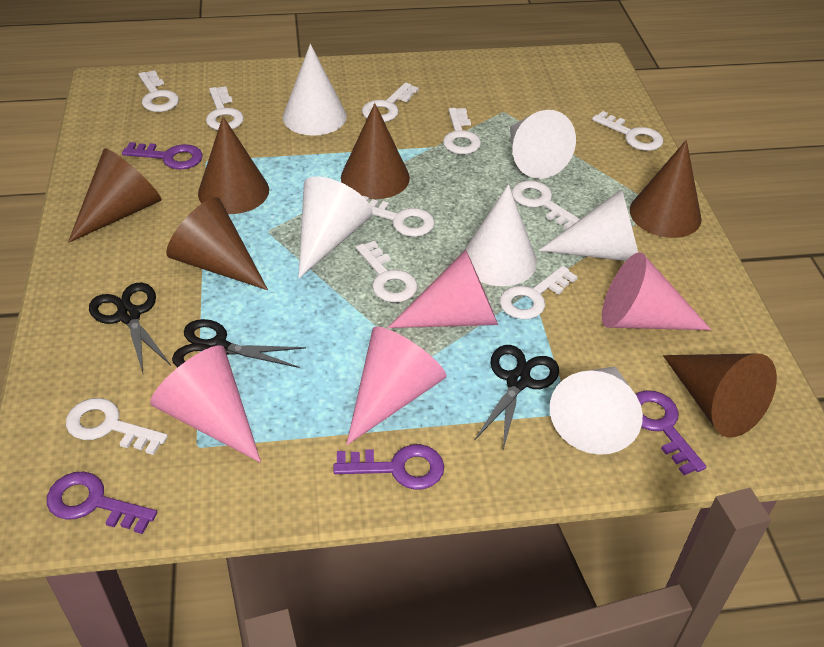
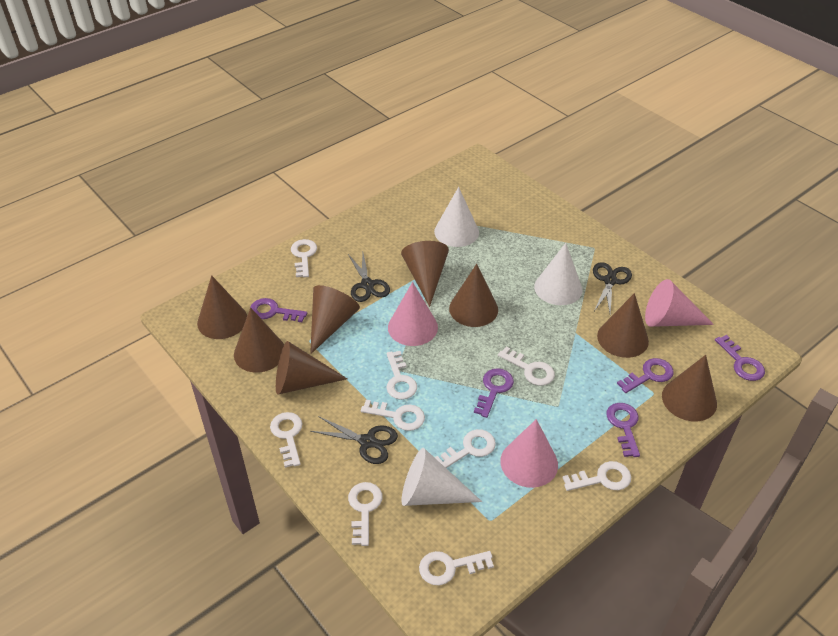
brown cone: [68,148,161,243] [166,197,268,290] [198,116,269,214] [341,103,410,199] [629,140,702,238] [663,353,777,437] = 6 -> [197,275,247,339] [234,307,284,373] [276,341,347,395] [310,285,360,354] [401,241,449,307] [449,264,498,327] [597,293,649,358] [662,355,717,421] = 8
pink cone: [150,345,261,463] [346,327,446,445] [388,250,498,328] [602,252,711,330] = 4 -> [388,282,438,346] [500,419,558,488] [645,279,714,327] = 3
purple key: [47,472,157,534] [122,142,203,170] [333,444,444,490] [636,390,706,475] = 4 -> [250,298,307,322] [474,368,514,418] [606,403,640,457] [617,358,674,393] [715,335,765,381] = 5
white cone: [283,44,347,136] [298,176,373,279] [463,184,537,286] [510,110,576,179] [538,189,638,261] [550,367,643,455] = 6 -> [402,448,482,506] [434,187,479,247] [534,243,582,305] = 3
white key: [66,398,168,455] [138,70,179,112] [206,86,244,130] [356,241,418,302] [362,82,419,122] [363,196,435,237] [443,108,481,154] [500,266,578,319] [512,180,580,229] [592,111,663,151] = 10 -> [270,412,303,468] [291,239,317,277] [348,482,382,546] [361,400,425,431] [386,351,417,400] [419,551,494,585] [435,429,496,468] [498,346,555,386] [562,461,631,491] = 9

